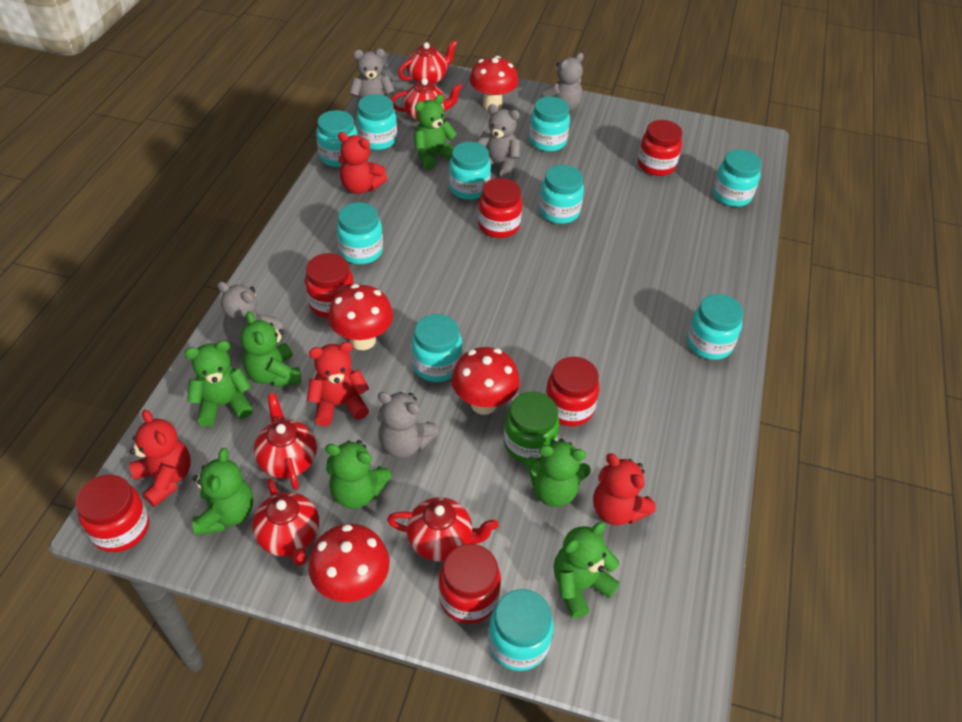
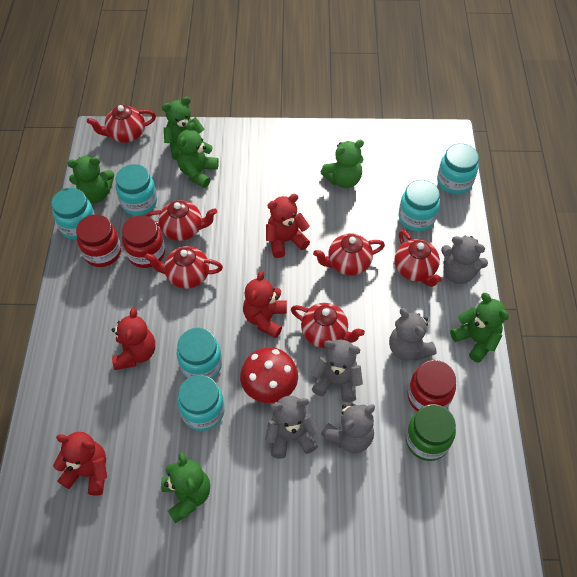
green teddy bear: [184,341,253,427] [192,448,253,535] [240,311,301,387] [325,440,392,509] [414,94,457,170] [524,439,591,507] [553,522,620,619] = 7 -> [67,156,114,203] [161,452,210,523] [162,97,204,160] [177,122,219,188] [320,140,364,188] [450,293,509,363] = 6
red jar: [76,475,149,552] [305,253,354,318] [439,544,501,624] [478,178,522,238] [545,357,600,426] [638,120,682,176] = 6 -> [76,214,121,267] [122,215,165,268] [408,360,456,411] = 3
red mushroom: [308,524,390,602] [328,284,393,350] [452,347,520,415] [469,56,519,110] = 4 -> [240,347,298,403] = 1
red teapot: [252,478,319,566] [254,393,317,490] [387,497,498,561] [391,78,463,122] [398,40,457,84] = 5 -> [87,105,156,143] [144,246,223,289] [146,200,217,241] [291,303,365,348] [313,233,385,276] [394,230,442,287] = 6
turquoise jar: [316,110,358,167] [337,202,383,264] [356,94,397,150] [411,314,462,382] [449,142,491,200] [488,589,554,671] [529,96,570,152] [539,165,584,224] [687,294,744,360] [713,149,762,207] = 10 -> [51,188,95,240] [116,164,157,216] [177,328,222,379] [177,375,225,431] [399,180,440,232] [437,144,479,194] = 6

